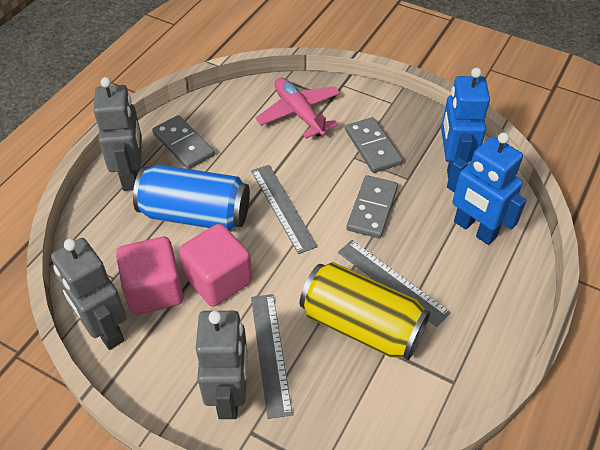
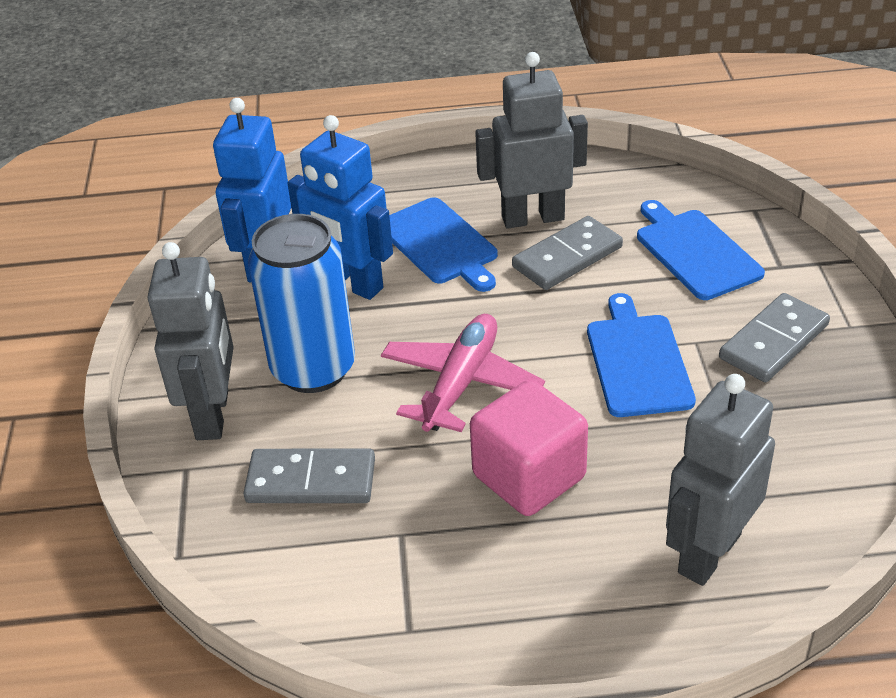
blue cutting board: none = 0 -> [389,197,498,292] [587,293,696,417] [637,200,765,300] = 3
grey ruler: [251,165,318,254] [251,294,293,419] [338,240,451,327] = 3 -> none = 0
pink cube: [116,237,184,315] [179,224,252,307] = 2 -> [470,380,588,516] = 1
yellow can: [300,262,430,360] = 1 -> none = 0

